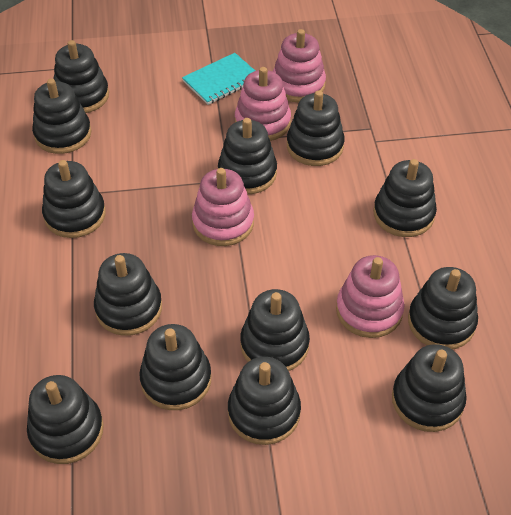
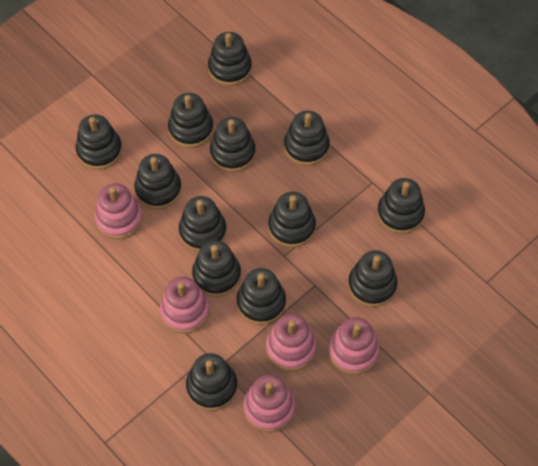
pink stacking toy: [192,168,254,246] [235,67,291,141] [273,29,326,102] [336,255,405,338] = 4 -> [95,183,143,239] [160,277,210,333] [244,375,295,432] [266,314,316,371] [328,317,379,375] = 5
turquoise notebook: [182,53,255,105] = 1 -> none = 0

